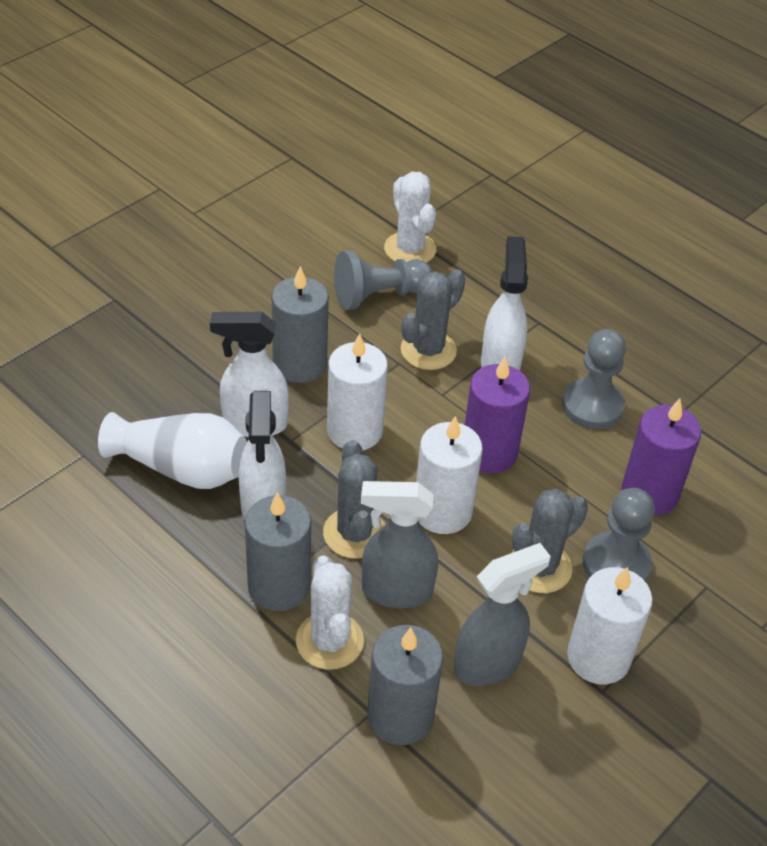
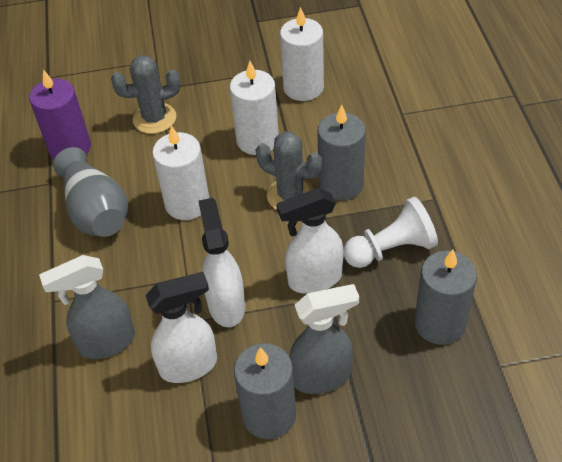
grey cactus: [323,440,385,558] [401,269,465,370] [511,489,588,593] = 3 -> [111,55,181,134] [256,132,322,210] = 2
grey pawn: [334,251,432,310] [562,329,626,429] [583,488,655,582] = 3 -> none = 0
grey vase: none = 0 -> [53,147,128,237] = 1
purple candle: [465,356,530,473] [622,399,701,515] = 2 -> [29,70,91,159] = 1
white cactus: [296,556,364,670] [384,172,436,263] = 2 -> none = 0
white pawn: none = 0 -> [343,197,438,268] = 1
white vase: [98,412,247,489] = 1 -> none = 0

